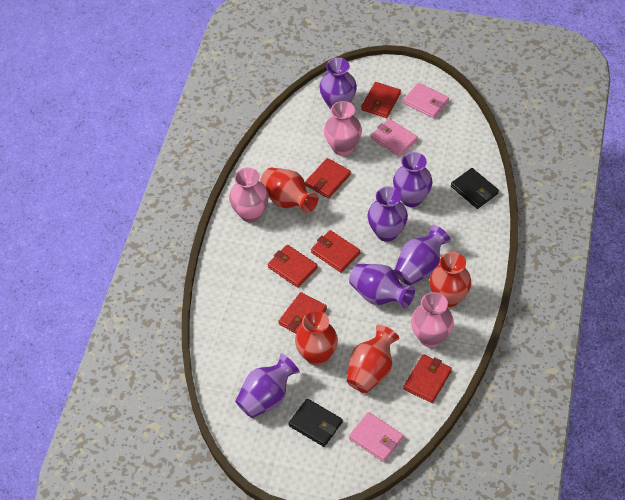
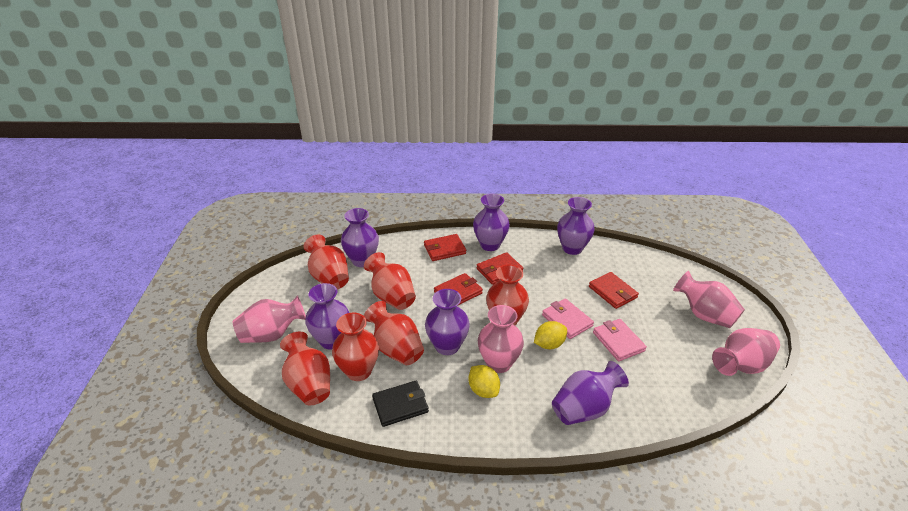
black wallet: [288,398,343,447] [451,168,499,209] = 2 -> [372,381,429,427] = 1
pink vase: [229,167,269,223] [324,101,362,156] [411,292,454,347] = 3 -> [233,295,306,343] [478,305,524,373] [673,271,745,328] [712,328,780,376] = 4
pink wallet: [349,412,404,462] [371,119,418,157] [403,83,449,118] = 3 -> [542,298,594,339] [593,319,647,362] = 2
red vase: [260,168,319,214] [295,311,338,366] [347,325,399,393] [430,252,471,307] = 4 -> [280,332,330,405] [303,234,349,289] [332,313,379,381] [364,252,416,310] [364,301,424,365] [486,264,529,326] = 6
red wallet: [268,245,318,288] [278,292,327,333] [305,158,351,199] [311,230,360,273] [361,82,401,118] [403,354,452,403] = 6 -> [424,234,466,261] [434,273,483,305] [477,252,523,285] [589,272,639,309] = 4
yellow lemon: none = 0 -> [468,365,500,398] [534,321,567,349] = 2

